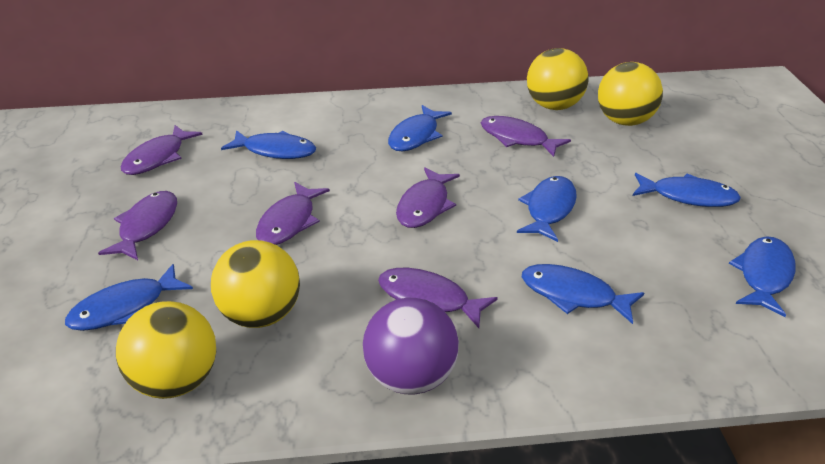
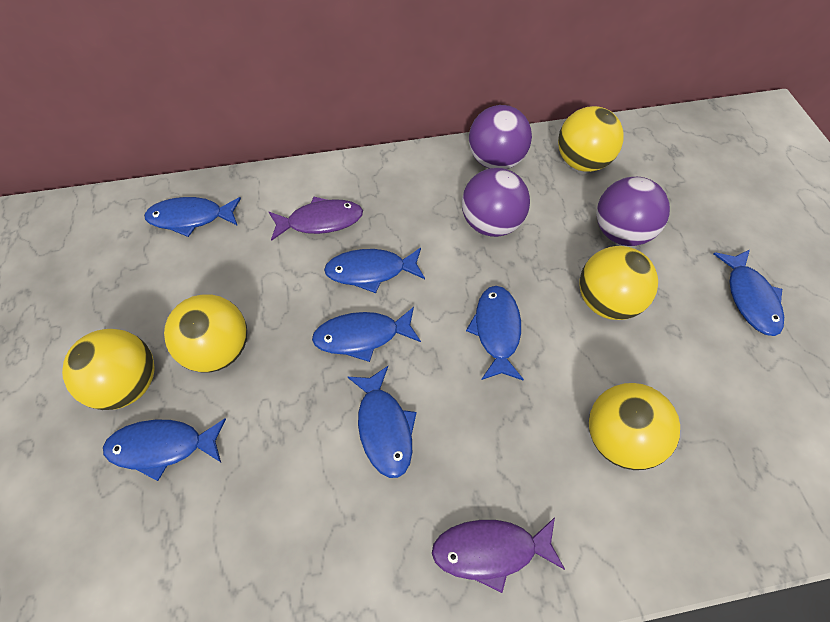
purple ball: [363,298,459,395] = 1 -> [462,168,530,237] [469,105,532,169] [596,177,670,246] = 3
purple fish: [98,191,177,260] [121,125,203,175] [256,182,330,245] [378,268,498,328] [396,167,460,228] [481,116,571,157] = 6 -> [269,197,363,241] [432,517,565,593] = 2
yellow ball: [116,301,216,399] [211,240,300,328] [527,48,588,110] [598,62,663,126] = 4 -> [62,329,155,410] [164,295,248,372] [558,106,624,172] [580,246,658,320] [589,383,680,470] = 5

